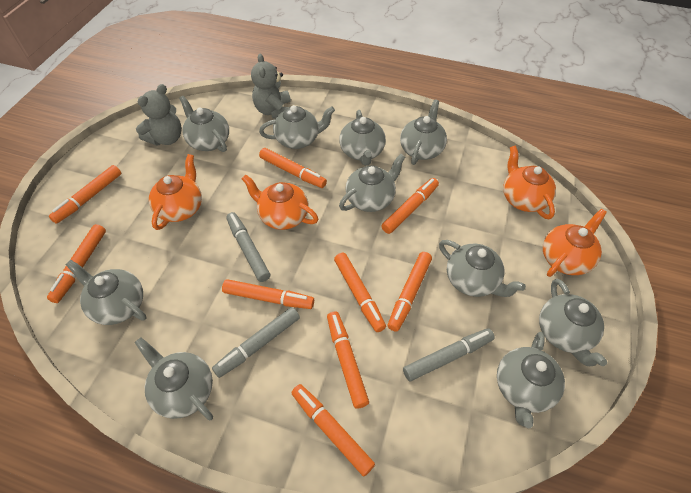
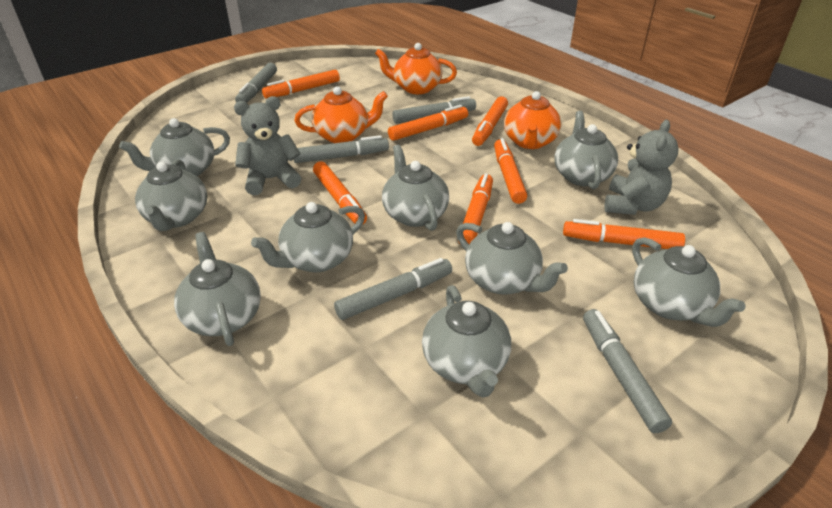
grey marker: [212,307,300,378] [226,212,270,282] [403,328,495,381] = 3 -> [235,63,277,103] [294,135,389,163] [334,258,452,320] [392,96,476,124] [583,309,672,433] = 5
grey teapot: [65,260,147,325] [135,338,213,421] [179,96,229,152] [259,105,335,149] [339,110,386,166] [339,154,405,212] [400,99,447,165] [439,240,526,297] [497,332,565,428] [539,279,607,366] = 10 -> [119,118,230,176] [135,159,207,231] [174,232,261,346] [251,202,365,272] [382,145,449,231] [422,285,511,398] [456,222,568,294] [554,111,618,189] [632,237,745,327] = 9
orange marker: [47,224,106,303] [49,165,121,224] [222,279,314,309] [259,148,327,188] [291,384,375,476] [327,311,369,409] [334,253,386,332] [381,178,439,234] [388,252,432,332] = 9 -> [262,70,340,99] [313,161,367,225] [388,105,468,141] [458,173,493,245] [472,97,508,146] [494,138,527,204] [563,219,685,249] = 7
orange teapot: [149,154,202,230] [242,175,318,230] [503,146,556,219] [543,209,607,277] = 4 -> [294,86,388,143] [375,43,457,94] [504,91,561,149] = 3

